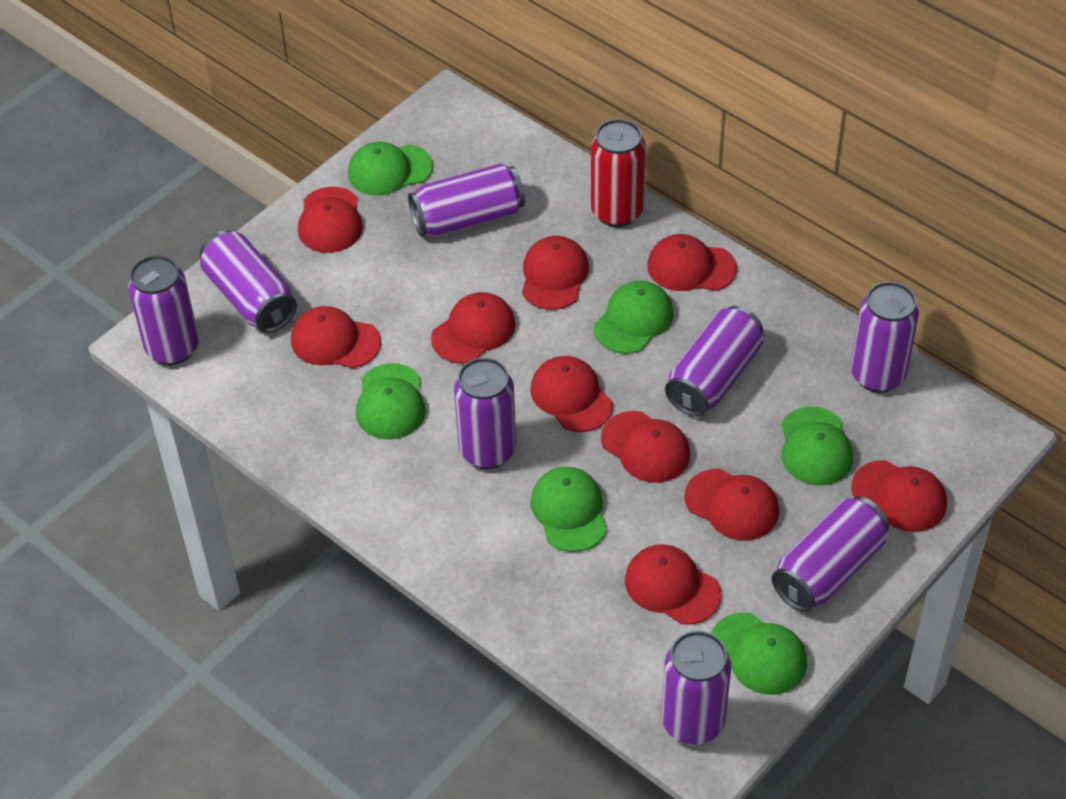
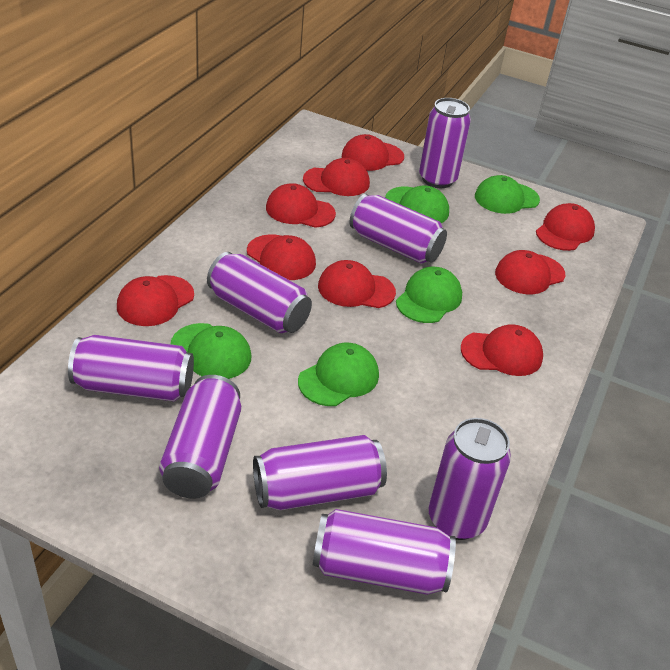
green cap: [348,142,433,196] [356,363,426,440] [530,467,607,552] [594,281,674,354] [711,612,807,695] [782,407,853,486] = 6 -> [171,323,251,379] [298,343,379,406] [385,186,449,223] [396,267,462,323] [475,175,540,214] = 5
red can: [591,119,646,227] = 1 -> none = 0
red cap: [291,306,381,368] [298,187,363,253] [431,292,516,364] [522,236,589,310] [530,356,613,432] [601,411,690,483] [625,544,721,625] [647,234,737,291] [684,469,779,541] [851,460,947,532] = 10 -> [117,275,194,326] [247,235,316,280] [266,183,336,228] [303,158,370,196] [318,260,396,308] [342,134,404,171] [461,324,543,376] [495,250,565,294] [536,203,595,251] = 9

